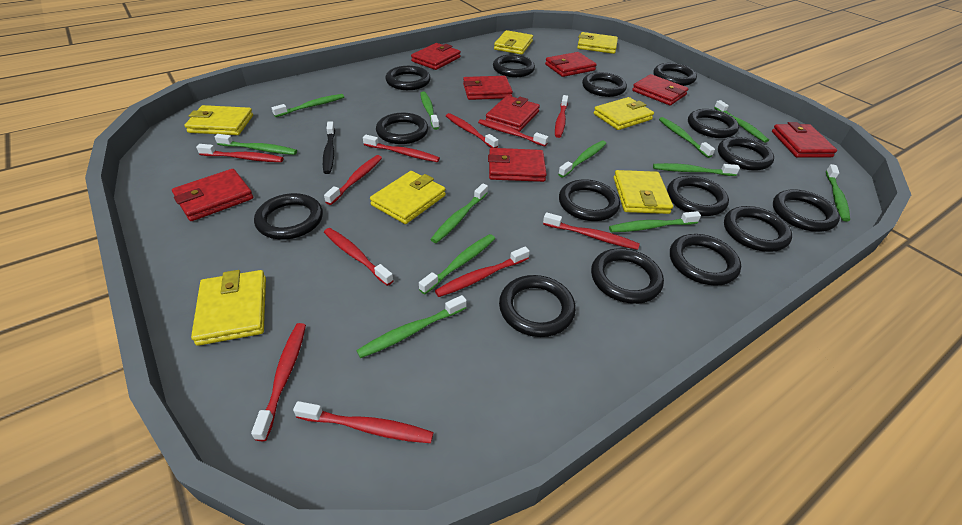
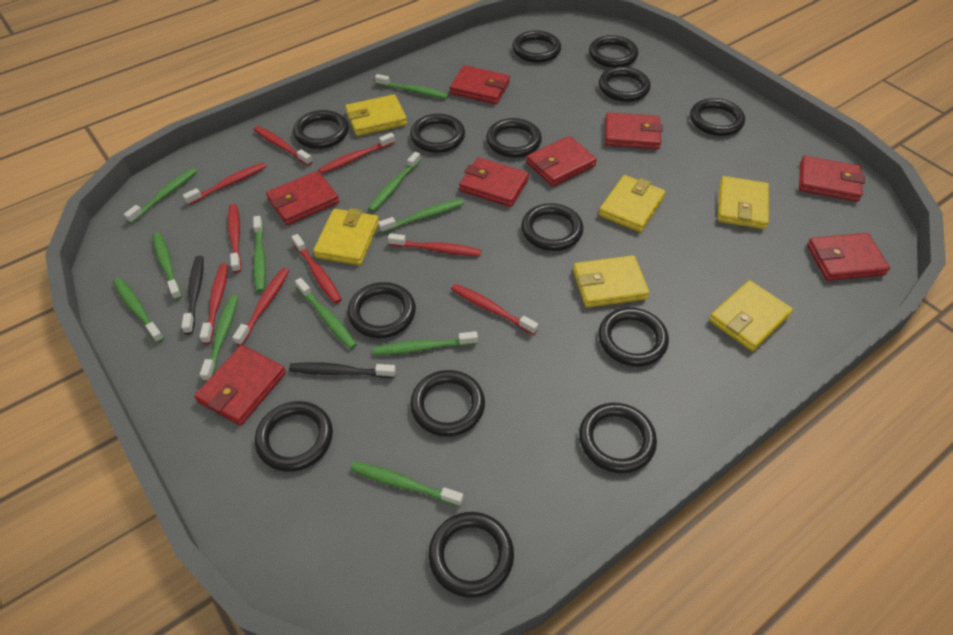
black ring: [254,193,323,240] [376,113,428,144] [386,66,431,90] [493,55,535,77] [499,275,576,337] [559,179,620,221] [582,72,627,97] [591,248,664,304] [654,63,697,86] [667,176,729,216] [670,234,741,286] [688,109,739,138] [718,137,774,171] [724,206,792,252] [773,189,840,232] = 15 -> [255,401,333,472] [293,110,349,149] [348,282,416,338] [410,114,465,153] [410,370,485,437] [429,512,514,597] [486,118,542,158] [512,30,561,63] [521,203,583,251] [579,403,657,473] [589,35,638,68] [598,307,669,367] [599,67,651,102] [690,98,745,136] = 14
black toothbrush: [323,121,335,174] = 1 -> [181,256,204,334] [289,362,396,378] = 2
green toothbrush: [215,134,297,155] [271,94,344,117] [356,295,467,358] [419,234,495,294] [420,91,439,130] [430,183,488,243] [558,141,606,177] [609,211,701,232] [653,163,740,176] [659,117,715,158] [714,100,769,143] [826,164,850,221] = 12 -> [113,278,164,343] [124,168,197,224] [153,232,182,300] [200,295,238,382] [253,216,266,292] [295,278,357,349] [350,461,463,507] [368,152,421,212] [373,331,478,355] [375,74,449,99] [378,199,464,233] = 11
red toothbrush: [196,144,283,162] [251,323,306,441] [293,401,434,443] [324,155,382,205] [324,228,394,286] [363,135,440,162] [435,246,530,297] [446,113,498,148] [478,119,548,146] [543,212,640,250] [555,95,568,138] = 11 -> [183,163,266,205] [200,264,228,344] [228,204,241,273] [232,268,289,346] [254,126,313,166] [292,234,342,304] [319,133,395,174] [388,233,481,256] [451,284,538,335] = 9
yellow wallet: [185,105,253,135] [191,270,266,346] [370,171,446,224] [494,30,533,55] [577,32,618,54] [594,97,654,130] [614,170,673,214] = 7 -> [313,208,379,265] [345,94,407,136] [573,255,650,308] [599,175,665,232] [709,280,793,351] [718,176,769,229] = 6

